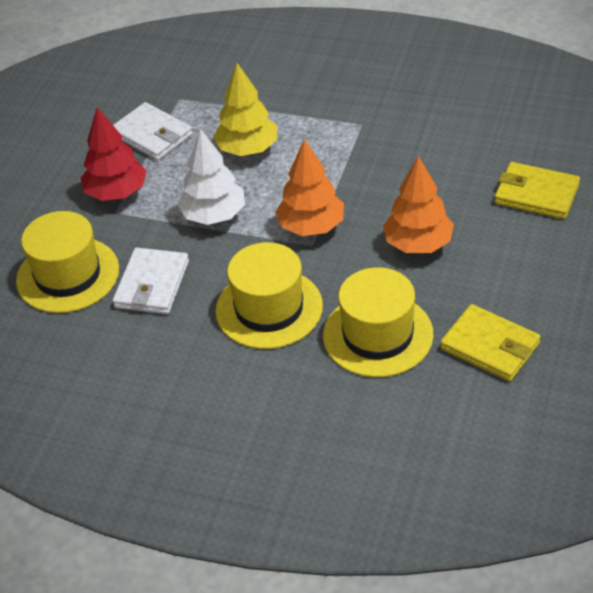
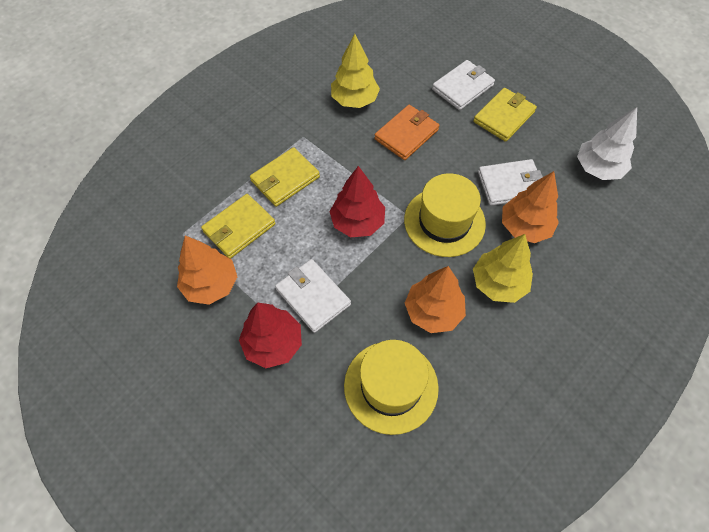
orange tree: [275,139,344,236] [383,156,454,253] = 2 -> [177,236,237,305] [405,266,466,333] [502,171,559,243] = 3
orange wallet: none = 0 -> [374,105,439,160] = 1
red tree: [81,107,147,201] = 1 -> [239,303,302,368] [329,166,385,237] = 2
white wallet: [113,102,193,161] [113,247,189,314] = 2 -> [275,259,351,333] [432,60,495,110] [478,159,543,206] = 3
yellow hat: [16,211,119,313] [216,242,323,349] [323,267,434,377] = 3 -> [344,340,439,435] [404,173,486,257] = 2
yellow tree: [213,63,277,156] = 1 -> [331,34,380,108] [473,234,533,303] = 2
yellow wallet: [440,304,541,382] [494,162,580,219] = 2 -> [201,194,276,259] [250,147,320,207] [473,88,537,142] = 3

